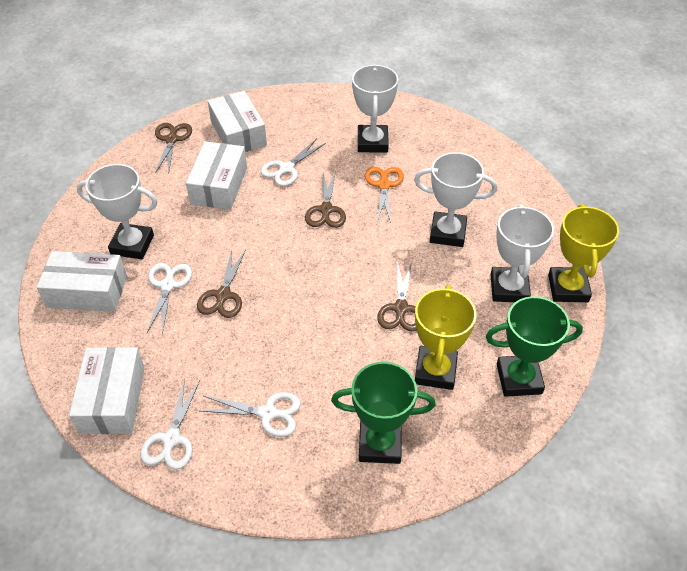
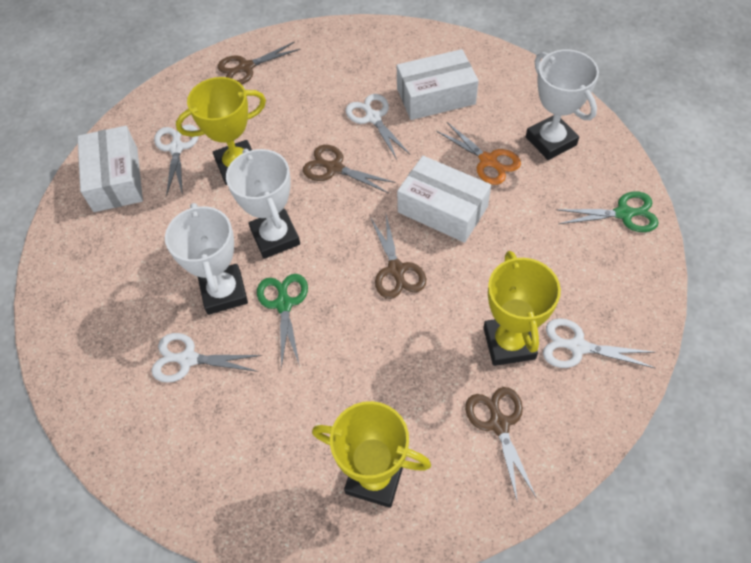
green scissors: none = 0 -> [257,274,308,369] [556,191,659,232] = 2
green trophy: [331,362,436,464] [486,296,583,397] = 2 -> none = 0
white box: [37,251,127,312] [69,347,145,434] [186,141,247,210] [208,91,267,152] = 4 -> [77,126,143,212] [397,49,479,120] [397,156,491,243] = 3
white trophy: [76,164,158,259] [352,65,398,153] [414,152,497,247] [490,204,554,302] = 4 -> [165,203,248,315] [226,149,300,259] [526,49,599,160] = 3
yellow trophy: [415,285,476,390] [548,204,619,302] = 2 -> [176,77,266,185] [312,401,431,508] [483,251,561,366] = 3

